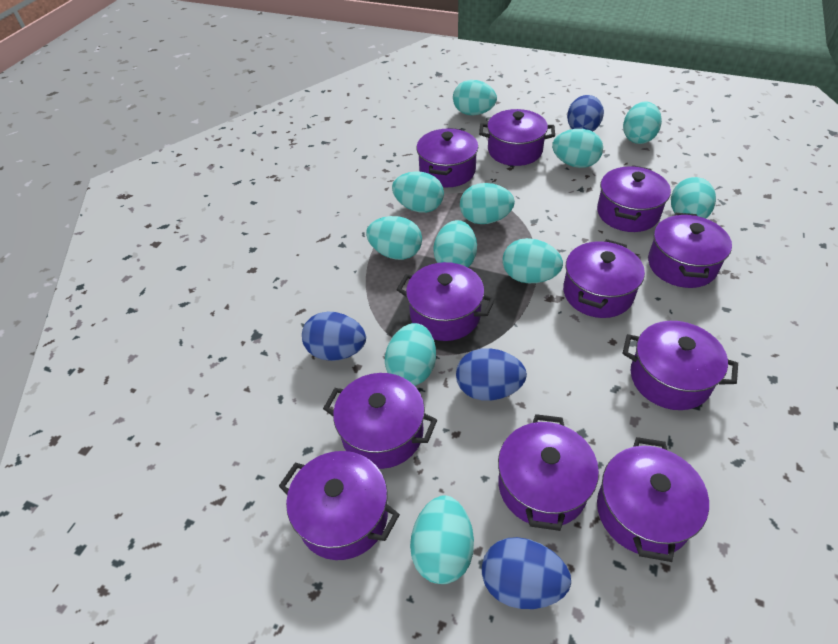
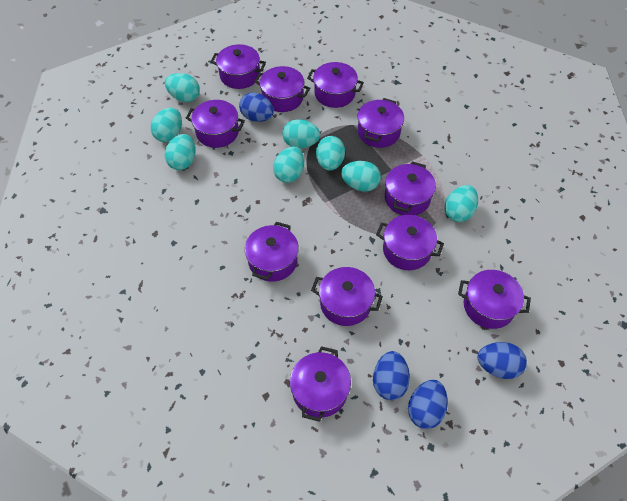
turquoise egg: [366,216,422,260] [385,323,436,386] [392,171,444,213] [410,495,474,584] [433,220,477,267] [453,80,497,115] [460,183,515,224] [502,238,563,283] [552,129,603,168] [623,101,662,144] [671,177,716,219] = 11 -> [151,108,182,142] [165,73,200,102] [165,134,196,170] [273,146,304,183] [282,119,320,148] [316,136,345,171] [341,161,381,192] [444,185,478,222] = 8

